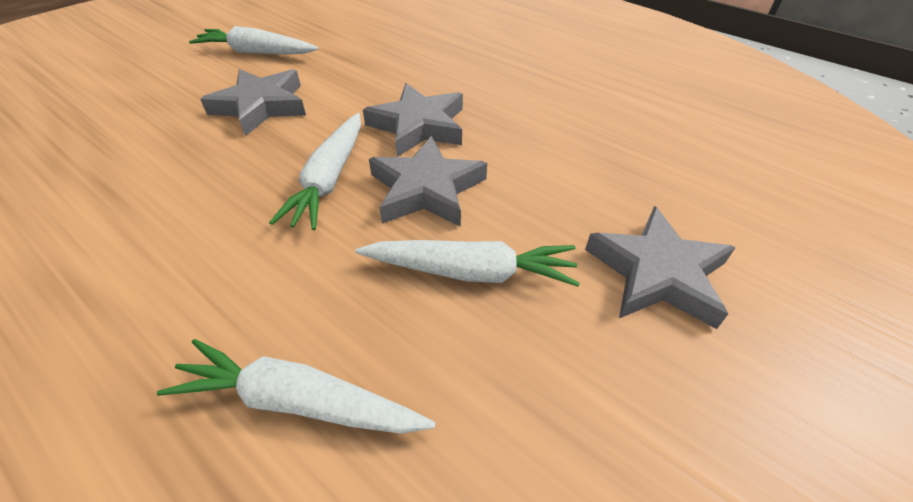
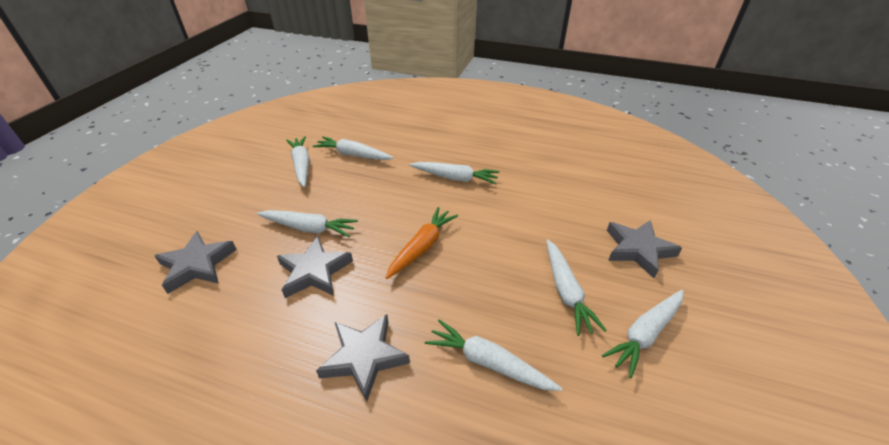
orange carrot: none = 0 -> [386,207,458,279] = 1
white carrot: [157,339,436,434] [189,26,318,54] [269,113,361,230] [355,240,580,287] = 4 -> [257,210,358,237] [286,136,309,187] [313,136,394,160] [409,162,500,184] [425,319,562,391] [546,239,607,336] [602,290,684,378] = 7

